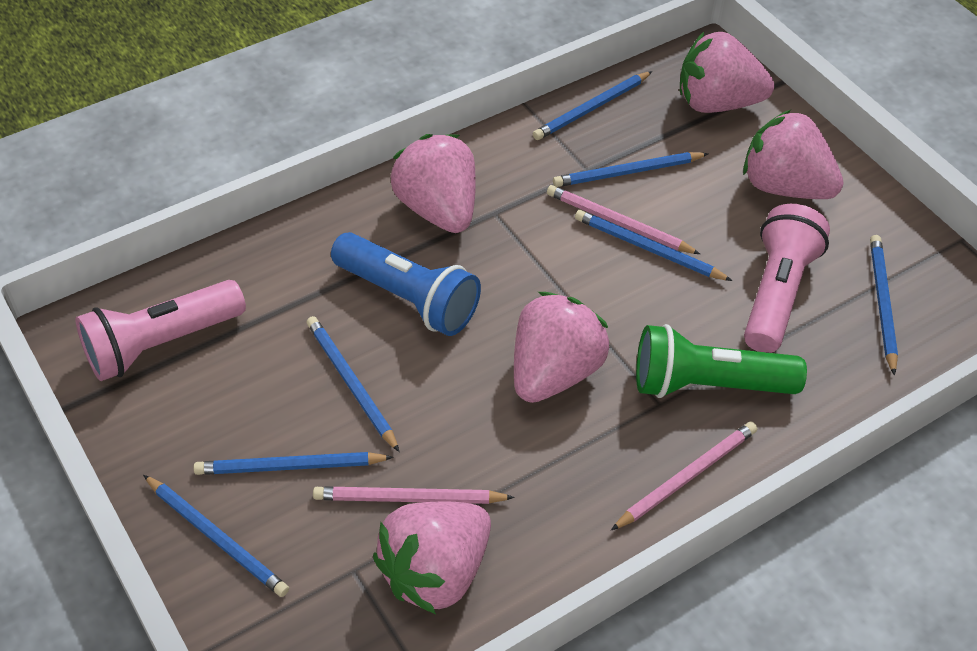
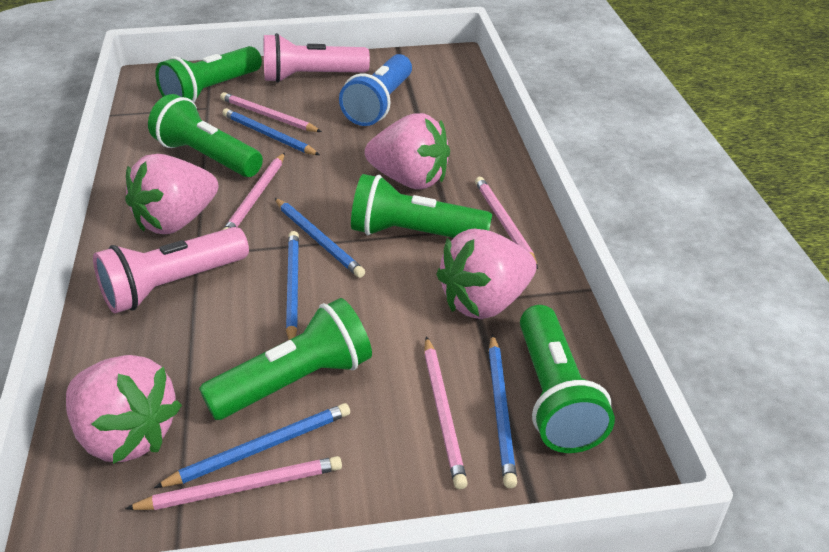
blue pencil: [143,475,289,597] [193,452,393,475] [306,316,399,452] [533,71,652,140] [553,152,708,187] [575,210,732,281] [870,235,898,376] = 7 -> [154,403,350,488] [222,108,320,155] [275,198,365,278] [286,231,299,340] [489,334,517,488] = 5
green flashlight: [636,324,807,398] = 1 -> [148,94,263,177] [155,46,262,102] [199,298,372,420] [351,174,492,238] [520,305,615,453] = 5
pink pencil: [313,486,515,504] [547,185,700,254] [611,422,757,530] = 3 -> [125,456,342,510] [220,92,322,132] [223,153,285,230] [424,336,468,489] [475,177,538,269] = 5
pink strawberry: [373,501,491,614] [391,134,476,233] [514,292,610,403] [680,32,774,113] [743,110,844,199] = 5 -> [66,355,182,464] [125,154,219,234] [365,113,450,189] [436,229,536,319] = 4

